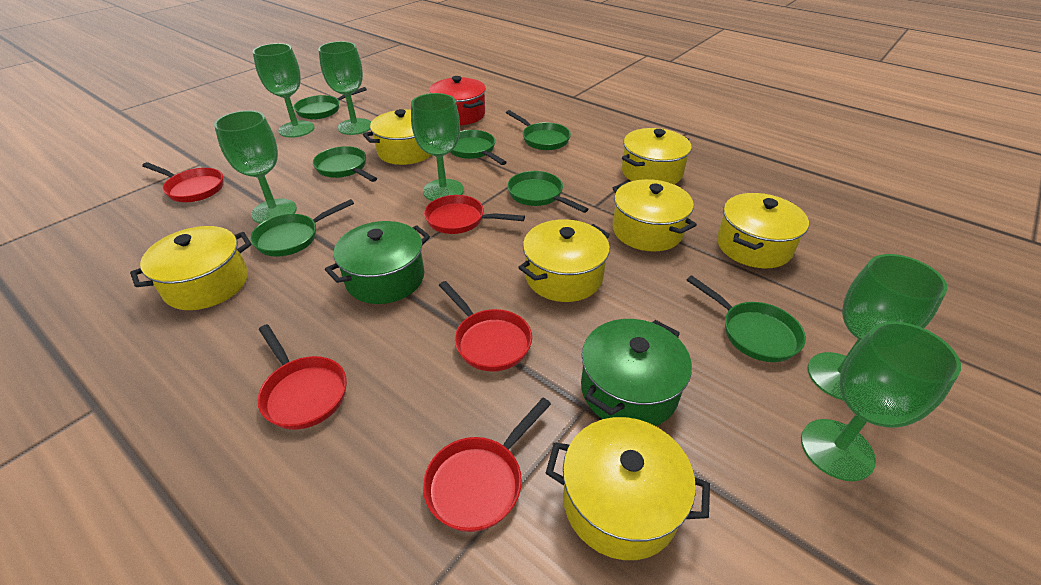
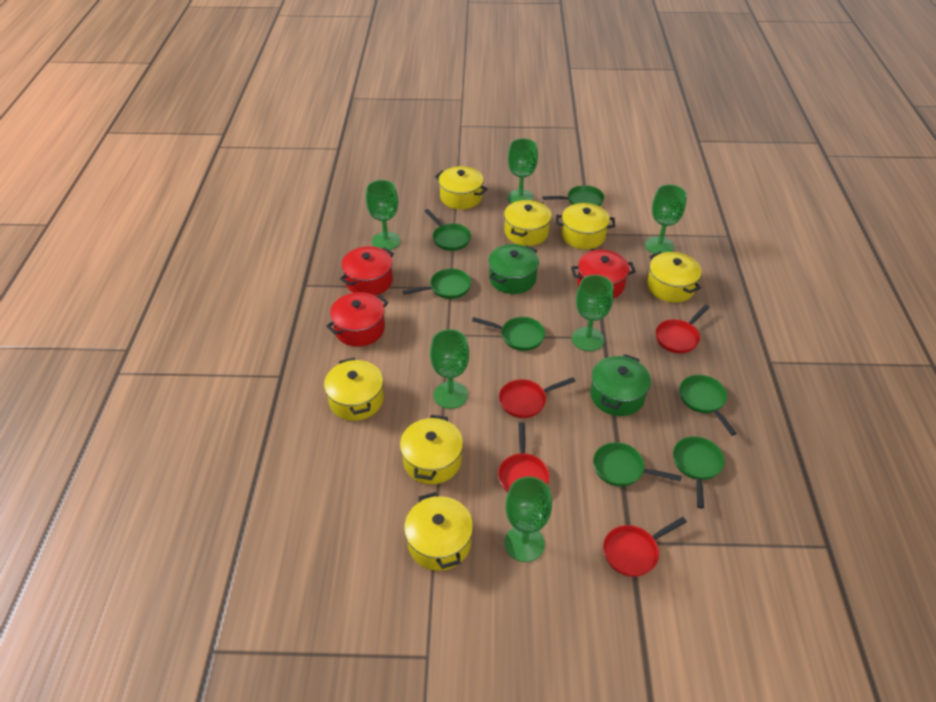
red pan: [142,162,224,202] [257,324,347,430] [423,398,551,532] [424,195,525,234] [439,281,532,372] = 5 -> [498,422,549,493] [499,377,576,418] [603,517,687,577] [656,305,710,354] = 4
red pot: [429,76,486,125] = 1 -> [326,292,388,347] [340,246,394,296] [571,250,636,298] = 3

